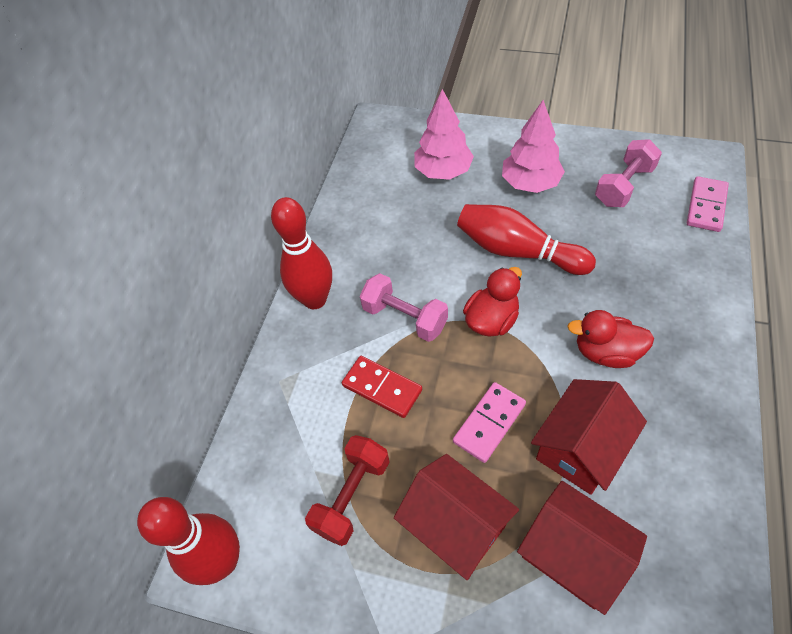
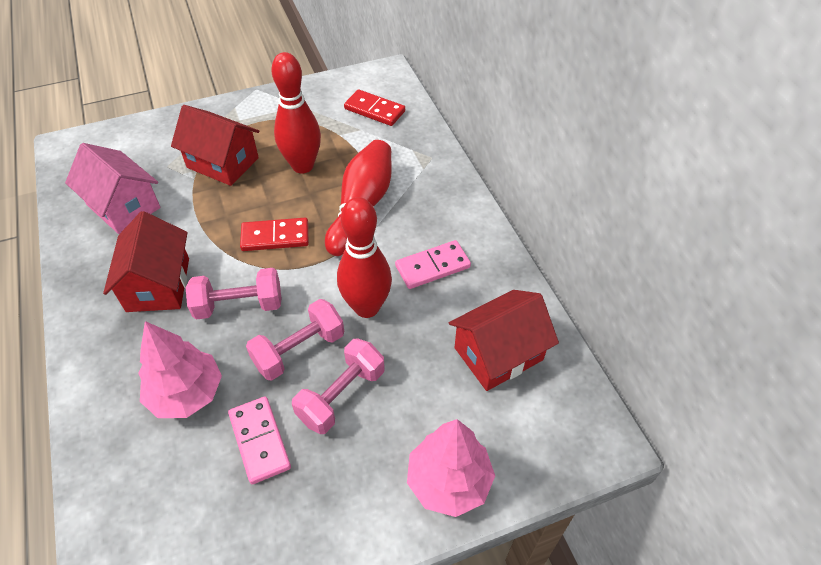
pink dumbbell: [360,273,448,342] [595,139,662,207] = 2 -> [186,268,282,320] [246,299,344,381] [292,339,384,434] = 3
pink house: none = 0 -> [65,143,161,234] = 1
red domino: [342,356,422,418] = 1 -> [240,218,309,251] [344,89,405,126] = 2
red duck: [463,267,522,337] [567,310,654,368] = 2 -> none = 0
red dumbbell: [305,435,389,546] = 1 -> none = 0

